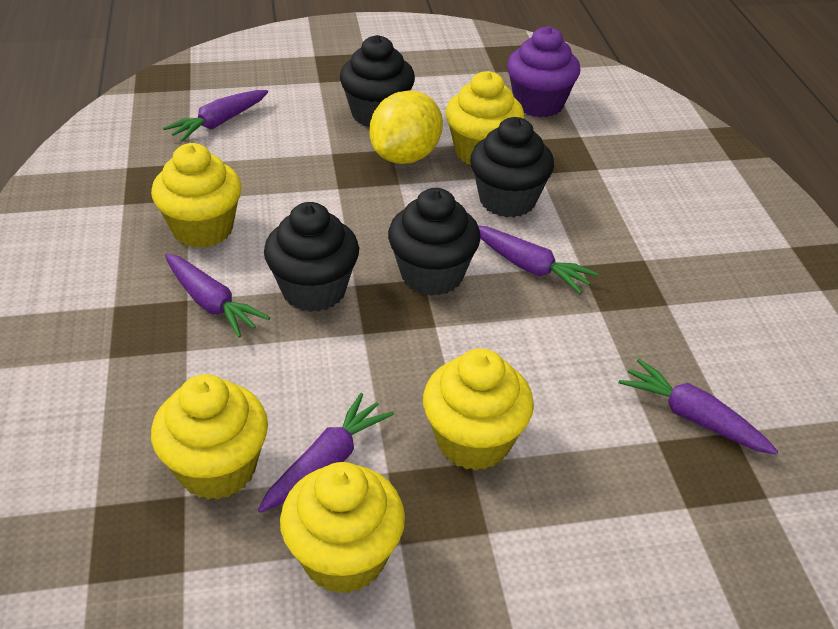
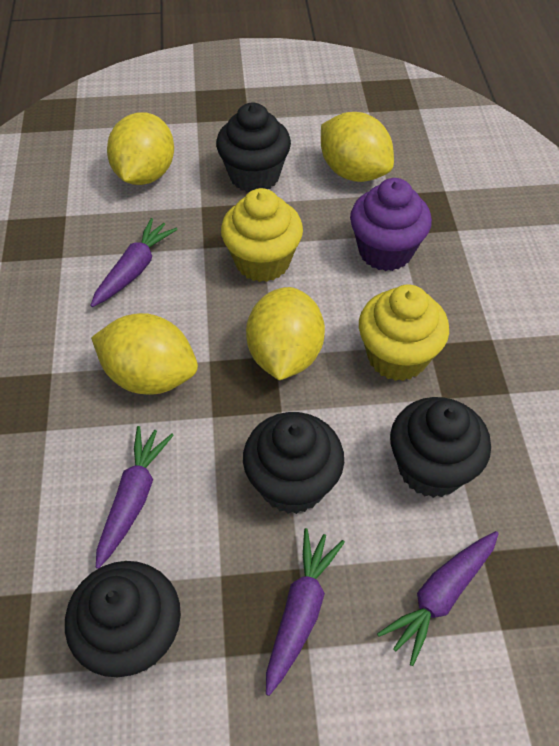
purple carrot: [163,90,268,142] [165,254,270,338] [258,393,394,513] [478,226,599,294] [619,359,778,455] = 5 -> [90,218,178,307] [96,426,174,569] [266,528,345,696] [377,531,499,666] = 4
yellow cupcake: [151,143,242,248] [151,374,268,500] [280,462,405,594] [423,349,534,470] [445,71,524,164] = 5 -> [221,188,303,282] [359,284,449,381] = 2
yellow lemon: [369,90,443,164] = 1 -> [91,313,198,395] [107,112,174,185] [246,287,325,380] [321,112,394,182] = 4

